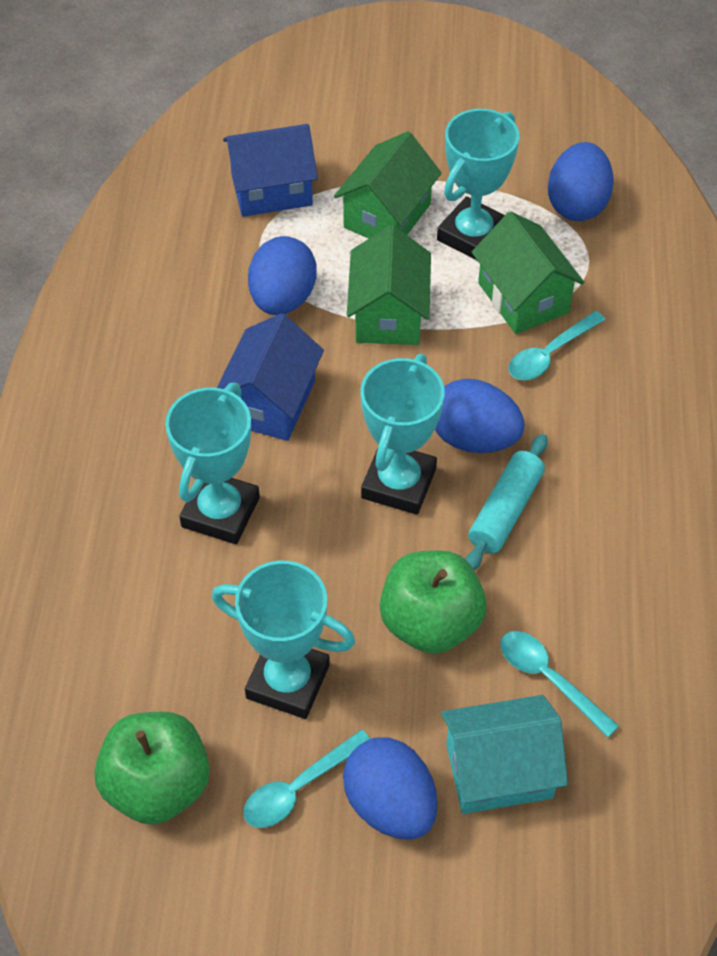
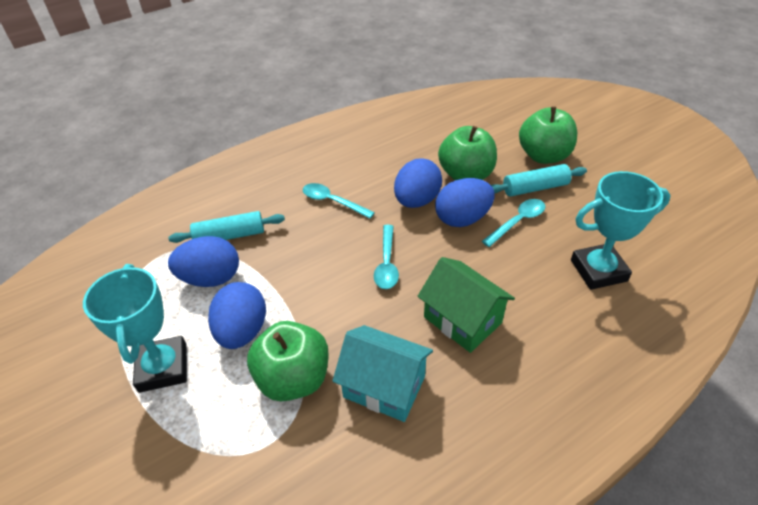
blue house: [217,313,324,441] [223,124,318,217] = 2 -> none = 0
green apple: [94,712,210,825] [380,550,487,654] = 2 -> [247,321,329,402] [438,126,497,180] [519,107,577,164] = 3
green house: [334,131,442,239] [347,225,431,345] [472,211,584,334] = 3 -> [418,257,515,353] = 1
turquoise rolling pin: [465,434,548,570] = 1 -> [168,211,285,243] [491,164,587,197] = 2
turquoise trophy: [165,383,260,544] [212,561,355,719] [361,354,445,515] [437,109,519,260] = 4 -> [83,264,187,393] [571,171,671,290] = 2

